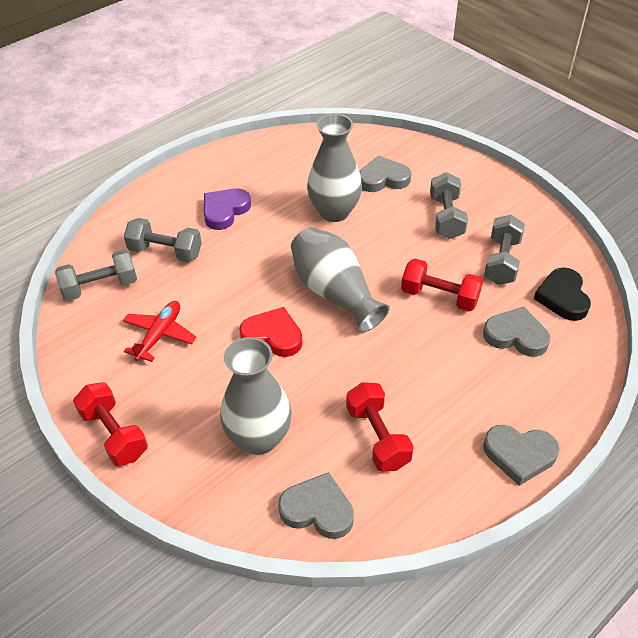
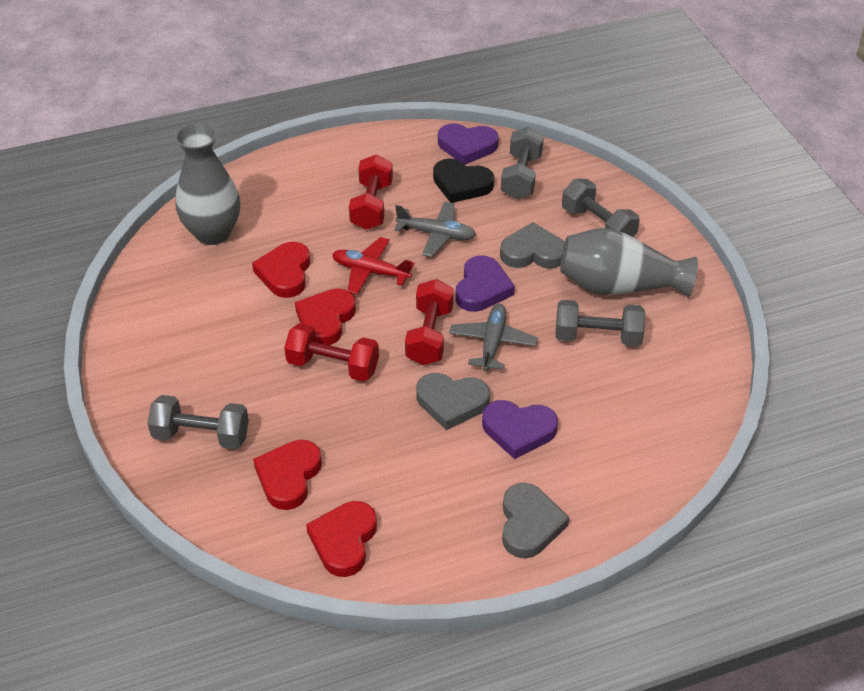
grey heart: [278,472,354,539] [359,156,411,192] [483,307,550,357] [483,425,560,486] = 4 -> [416,373,490,430] [500,222,565,269] [502,483,569,558] = 3
grey plane: none = 0 -> [394,201,476,257] [449,304,538,371] = 2
grey vase: [220,337,292,455] [291,227,389,332] [307,114,362,222] = 3 -> [175,122,240,245] [560,228,698,297] = 2
purple heart: [204,188,251,230] = 1 -> [438,123,499,165] [455,255,515,312] [482,400,558,459] = 3
red heart: [239,307,302,357] = 1 -> [252,242,310,298] [253,440,322,510] [295,288,356,345] [306,501,377,577] = 4

